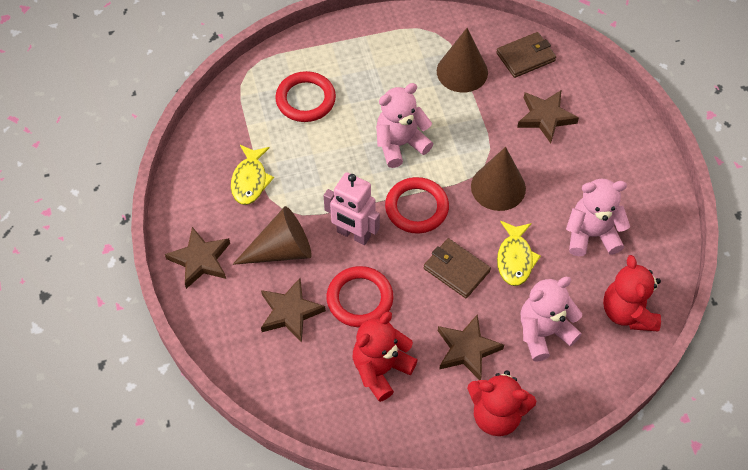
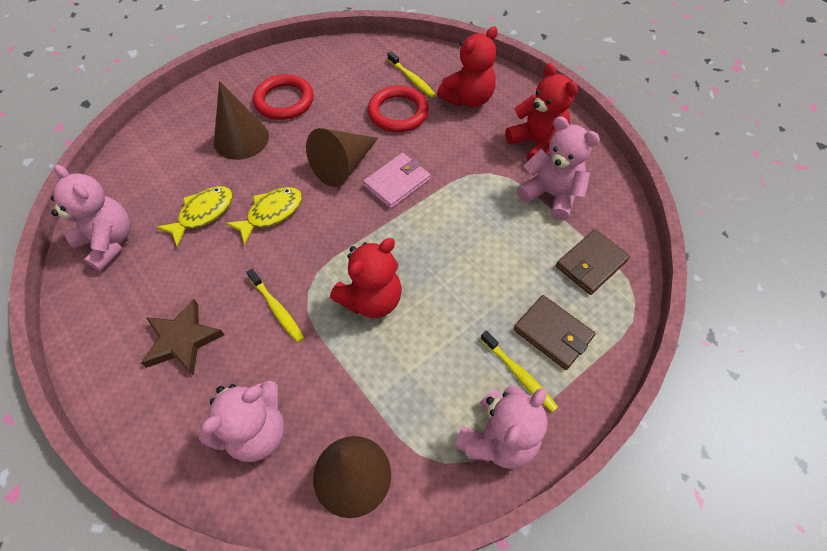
brown star: [165,227,230,289] [261,278,326,342] [438,314,504,380] [517,90,579,143] = 4 -> [141,299,224,376] = 1
pink robot: [324,172,380,245] = 1 -> none = 0
pink teddy bear: [376,83,433,168] [520,277,582,362] [566,179,630,256] = 3 -> [51,164,131,271] [199,381,285,462] [455,385,548,469] [517,116,600,221] = 4
pink wallet: none = 0 -> [363,153,430,209] = 1
red ring: [275,71,336,122] [326,266,393,327] [385,177,449,234] = 3 -> [253,74,314,120] [368,86,429,132] = 2
yellow toothbrush: none = 0 -> [246,269,304,342] [388,51,436,98] [480,330,558,412] = 3

